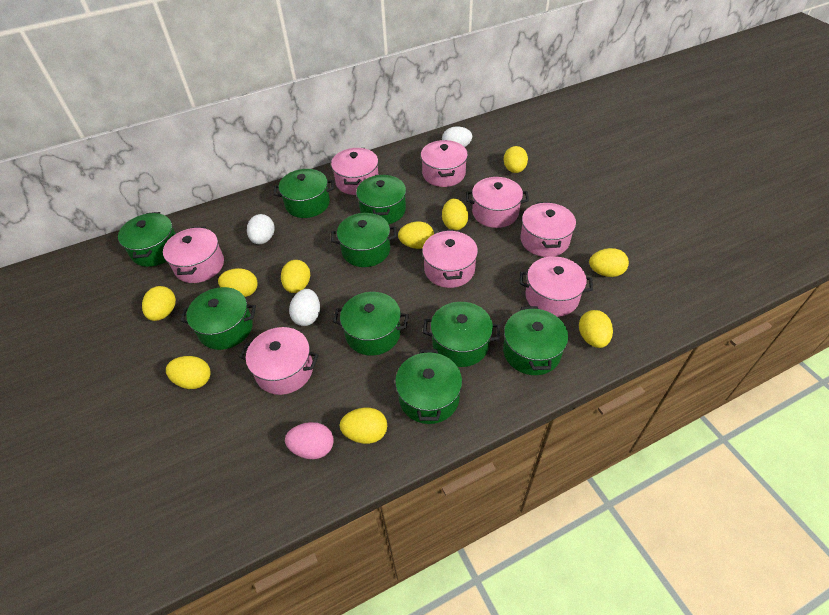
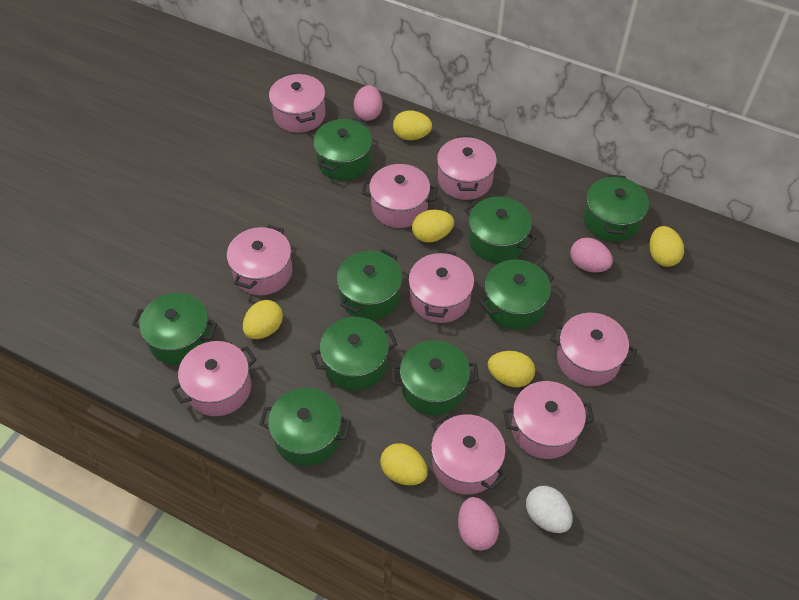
pink egg: [285,422,334,459] = 1 -> [353,85,382,121] [458,497,499,551] [570,238,613,273] = 3
pink pot: [163,227,224,283] [239,327,319,395] [331,148,379,195] [421,140,468,187] [422,229,478,288] [466,177,529,228] [520,256,593,317] [521,202,576,257] = 8 -> [171,341,257,416] [227,225,293,295] [269,73,326,133] [362,164,438,228] [408,250,474,323] [431,413,506,494] [437,136,497,200] [503,381,594,459] [550,313,637,386] = 9
white egg: [247,214,275,244] [289,289,320,326] [442,126,472,147] = 3 -> [526,486,573,533] = 1
yellow egg: [142,286,176,321] [166,356,210,389] [218,268,258,297] [281,260,310,293] [340,408,387,444] [398,222,434,249] [442,199,468,230] [503,146,528,173] [579,310,613,348] [589,248,629,277] = 10 -> [243,300,283,339] [380,443,428,485] [393,110,432,140] [412,210,454,243] [488,351,535,387] [650,226,684,267] = 6

